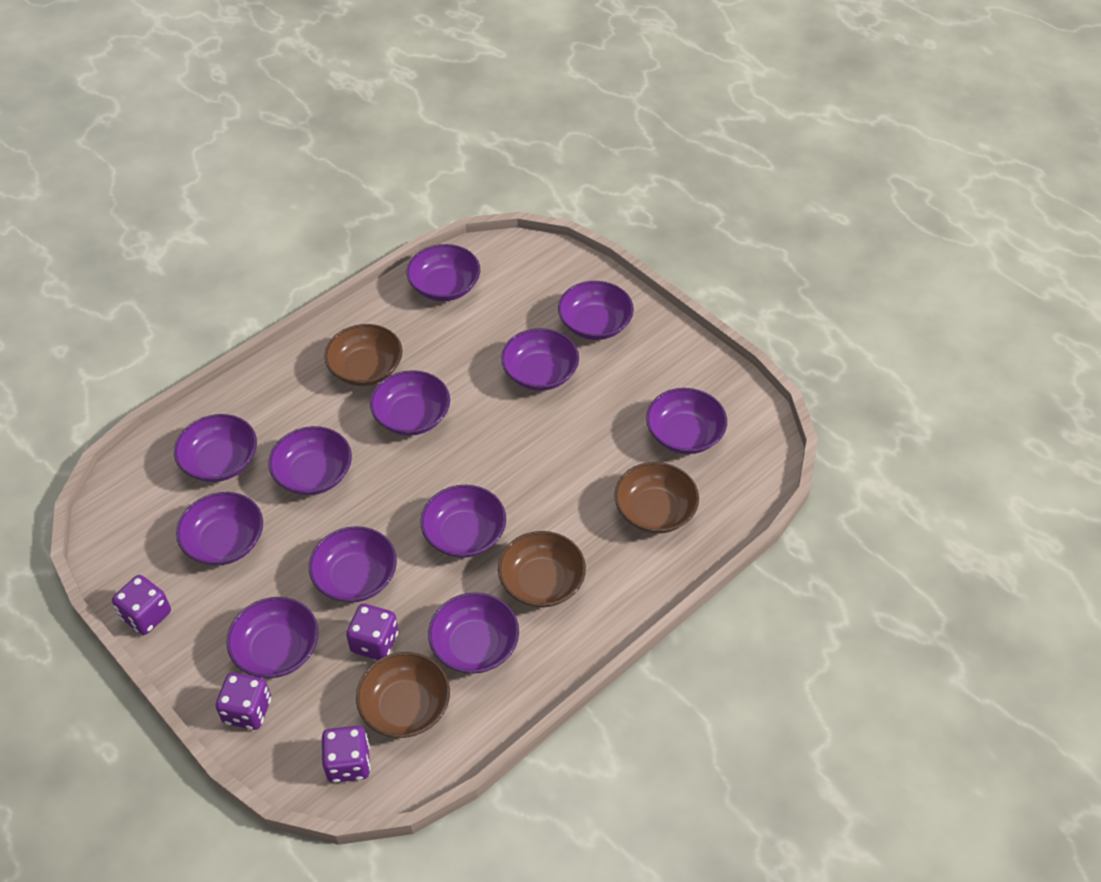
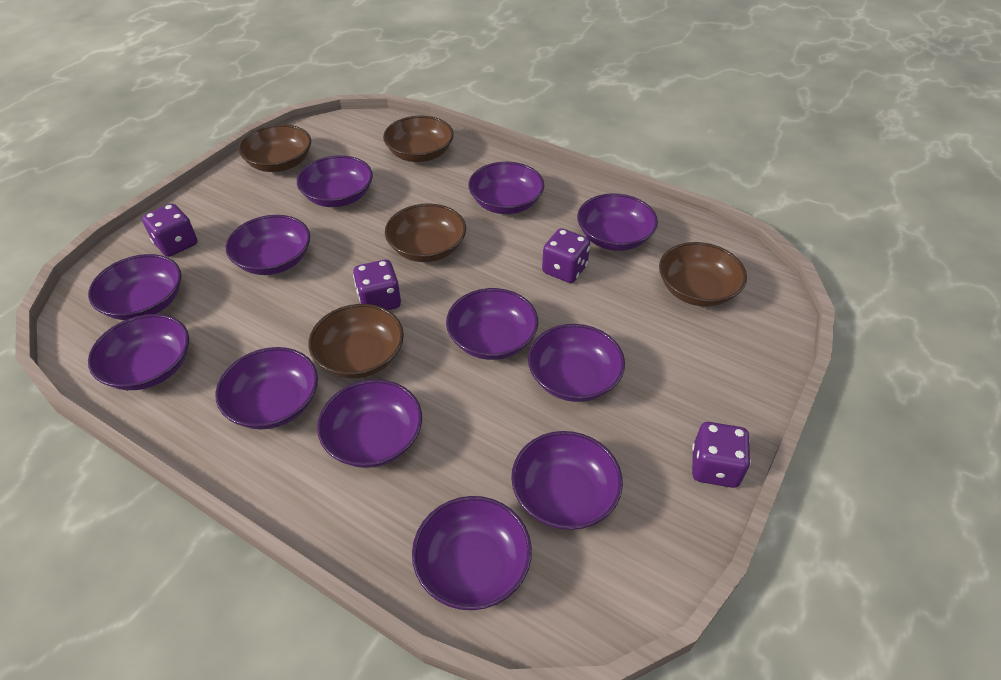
brown bowl: [324,324,403,386] [356,652,450,738] [498,531,586,608] [614,462,699,534] = 4 -> [238,124,311,172] [308,304,404,378] [383,116,454,162] [385,203,466,262] [659,242,747,307] = 5

